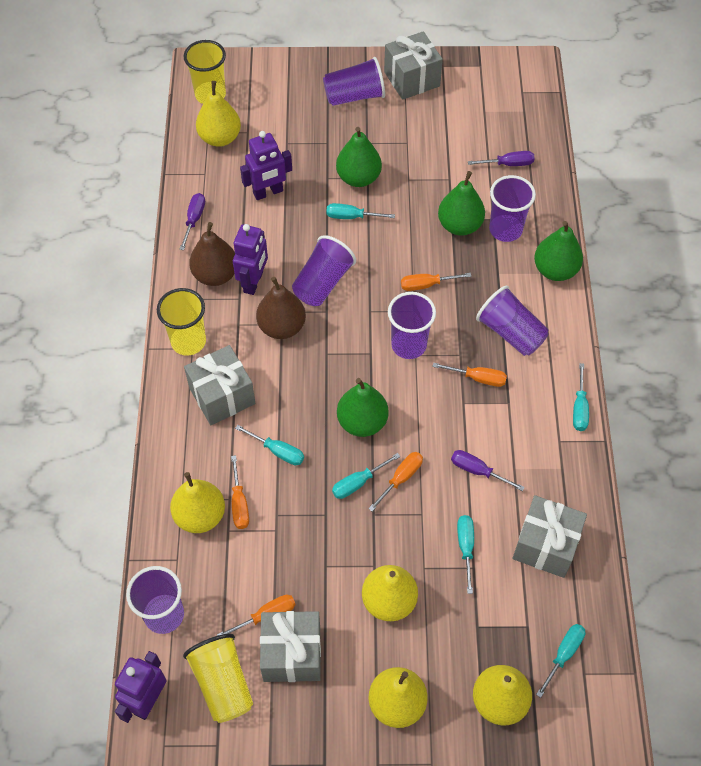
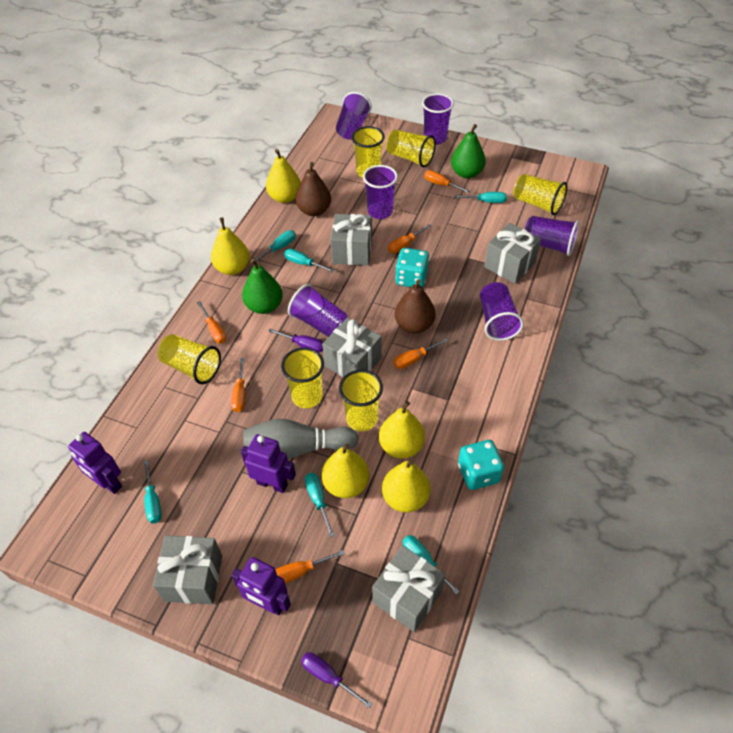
green pear: [336,127,382,187] [337,378,389,437] [438,171,485,236] [534,221,583,281] = 4 -> [242,259,283,314] [451,124,486,179] = 2
grey bowling pin: none = 0 -> [243,419,359,459] = 1
grey gift: [184,345,255,425] [260,611,321,682] [384,31,443,100] [512,495,587,578] = 4 -> [153,535,222,604] [322,318,382,377] [331,214,372,266] [372,545,446,632] [484,223,541,284] = 5
orange screwdriver: [217,595,296,636] [231,455,249,529] [368,452,423,512] [401,273,472,291] [432,363,507,387] = 5 -> [197,301,226,343] [231,358,245,412] [275,550,345,583] [388,224,432,253] [393,338,448,369] [424,170,471,193] = 6
purple screwdriver: [180,193,205,250] [451,450,525,491] [468,151,535,166] = 3 -> [268,329,323,352] [301,652,372,709] = 2
turquoise dice: none = 0 -> [395,248,429,288] [458,440,504,490] = 2
yellow cup: [157,288,206,356] [183,634,253,723] [184,40,226,104] = 3 -> [158,334,221,384] [281,347,324,408] [339,370,383,431] [352,126,385,178] [386,129,436,168] [513,174,568,215] = 6

